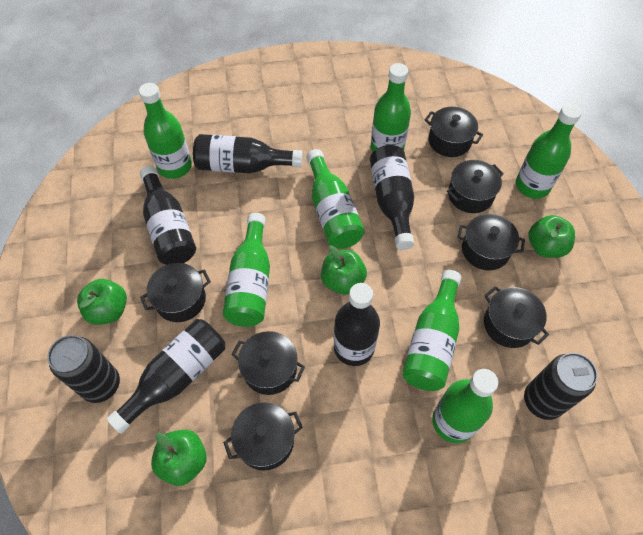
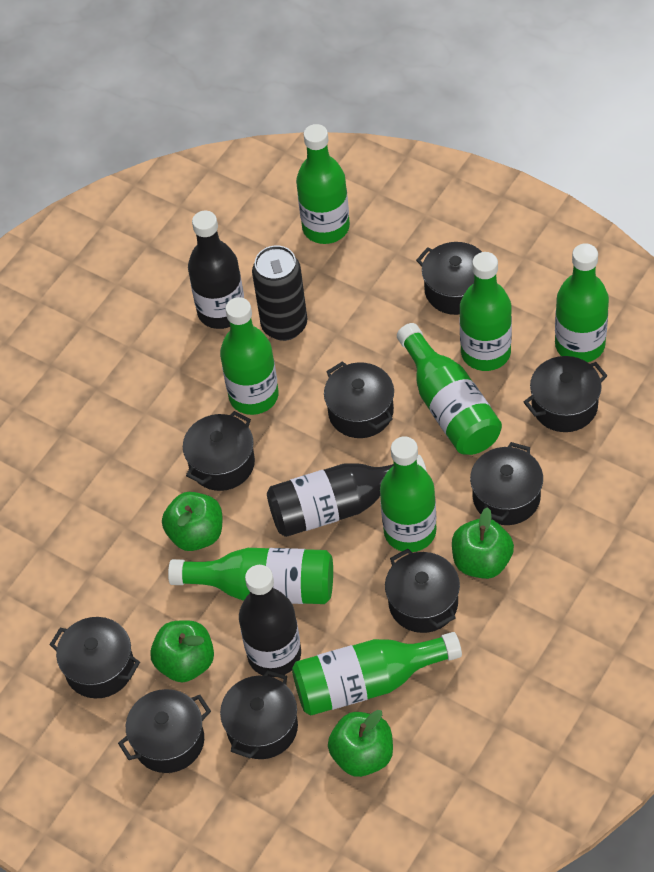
black bottle: [107,319,225,434] [140,166,196,265] [193,134,303,173] [334,283,380,366] [370,145,415,250] = 5 -> [188,211,244,329] [239,565,301,677] [267,455,427,537] = 3
black can: [47,335,120,403] [524,353,598,420] = 2 -> [252,245,307,341] = 1
black pot: [140,263,211,322] [223,402,303,470] [232,331,305,395] [425,107,483,157] [447,160,504,213] [457,214,525,270] [484,286,549,348] = 7 -> [50,617,140,698] [118,689,211,773] [183,411,255,491] [220,669,298,759] [324,361,394,438] [385,549,460,633] [416,242,482,315] [470,442,543,525] [524,356,608,432] = 9
green bottle: [139,83,192,179] [223,213,270,327] [306,149,365,249] [371,63,411,152] [402,270,461,391] [432,369,498,443] [516,103,582,199] = 7 -> [168,548,333,604] [220,297,279,415] [292,632,462,716] [296,124,350,244] [380,436,436,552] [397,323,502,455] [460,252,512,371] [555,243,609,362] = 8

